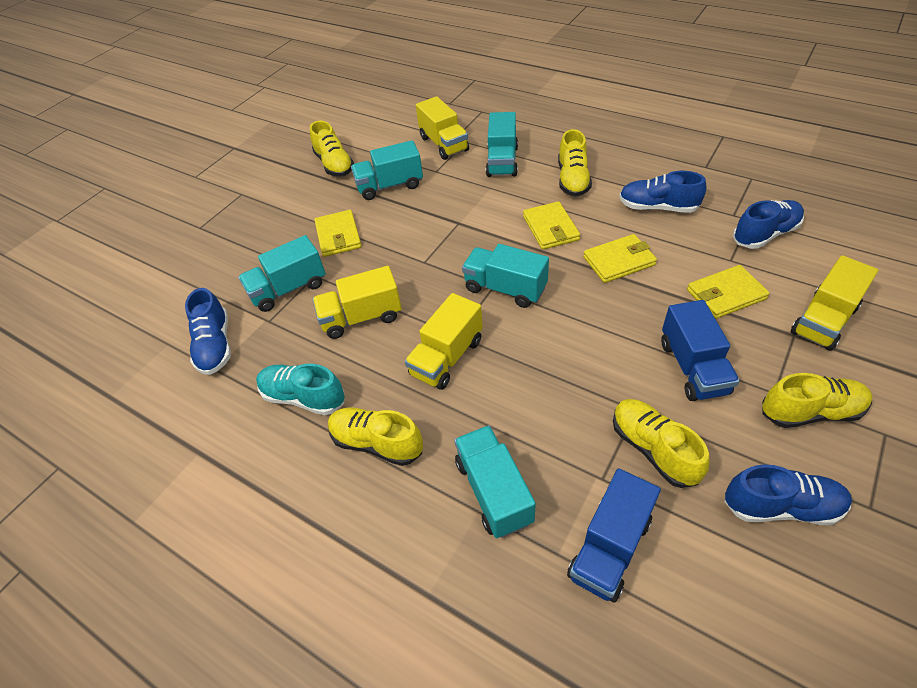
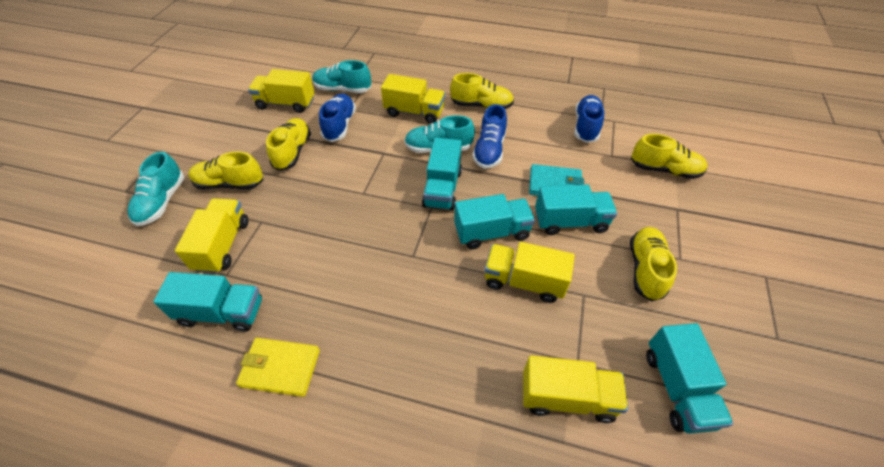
blue shoe: [185,288,231,375] [619,171,707,213] [724,464,852,525] [733,200,804,249] = 4 -> [319,93,356,142] [472,104,507,169] [575,95,604,143] = 3
blue truck: [567,468,661,603] [661,300,740,401] = 2 -> none = 0
turquoise shoe: [256,364,345,415] = 1 -> [128,152,184,226] [312,60,371,93] [404,115,475,153] = 3
turquoise wallet: none = 0 -> [529,164,584,196] = 1
yellow truck: [313,266,402,339] [405,293,483,390] [416,96,469,160] [791,255,878,351] = 4 -> [175,198,248,274] [248,69,315,113] [381,74,445,124] [485,242,575,303] [523,356,628,423] = 5
yellow wallet: [314,210,362,257] [523,201,580,250] [583,234,657,283] [687,265,769,319] = 4 -> [236,338,320,397] = 1

